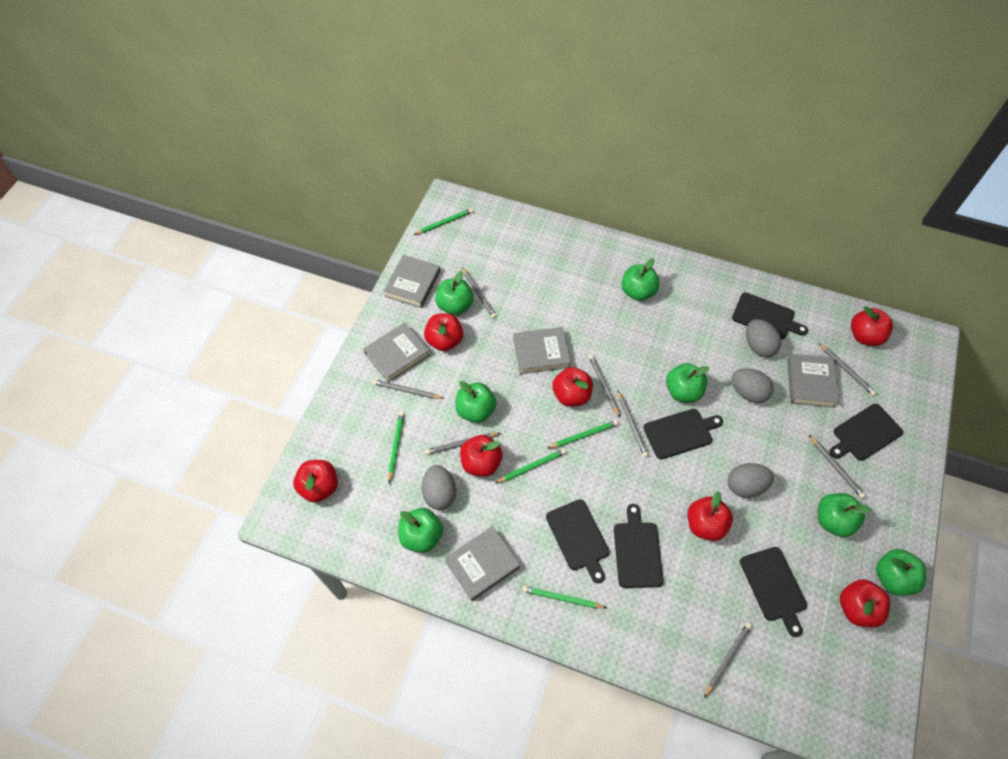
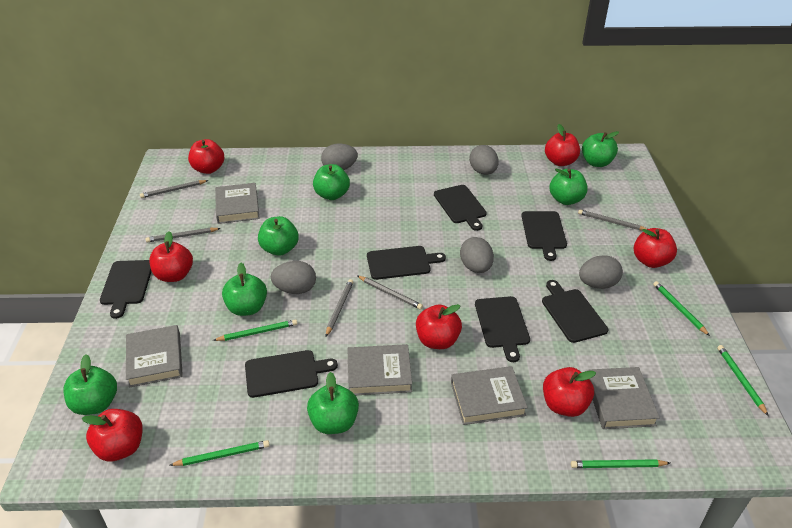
black cutting board: [546,499,610,583] [614,504,664,588] [644,409,723,459] [732,292,808,339] [740,547,807,637] [829,404,903,461] = 6 -> [100,260,152,319] [245,350,338,398] [367,246,446,280] [434,185,487,231] [475,296,530,362] [521,211,567,261] [542,280,608,343] = 7
grey egg: [422,465,456,510] [728,463,774,498] [732,368,774,403] [746,319,782,357] = 4 -> [271,261,316,294] [321,144,358,170] [460,237,494,273] [469,145,499,175] [579,255,623,289] = 5
grey pencil: [372,379,444,399] [425,433,500,455] [462,267,497,318] [589,354,620,417] [618,391,649,457] [704,623,752,698] [809,435,866,498] [819,343,877,396] = 8 -> [140,180,208,198] [146,228,221,243] [326,279,353,336] [358,276,423,310] [578,209,647,230] = 5

